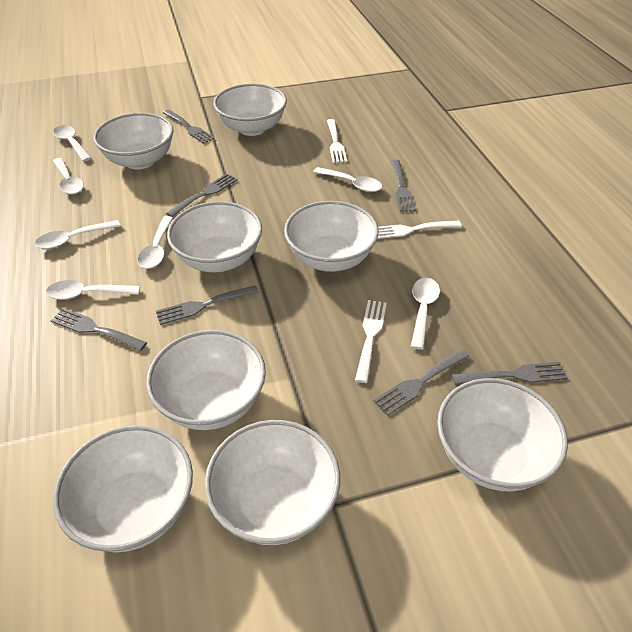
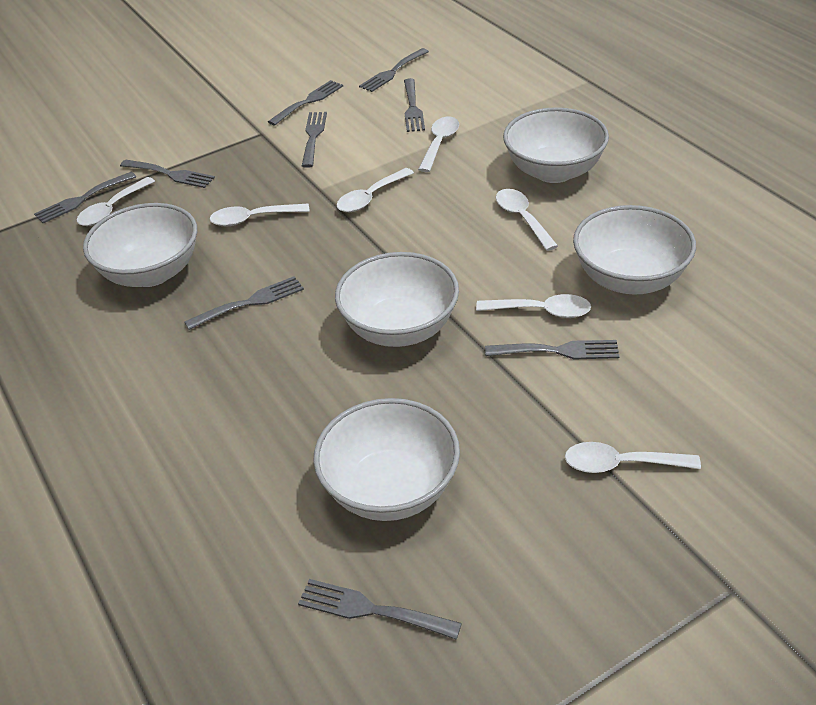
grey fork: [50,308,147,351] [156,285,259,325] [163,110,215,144] [166,173,237,217] [374,349,470,415] [391,160,416,212] [452,362,568,385] = 7 -> [34,172,136,223] [120,160,215,188] [184,276,304,330] [268,80,343,126] [298,579,462,640] [302,112,327,168] [359,48,429,92] [404,78,425,132] [485,340,620,359] = 9
white bowl: [53,425,193,552] [93,113,173,169] [146,330,266,430] [167,201,262,272] [205,420,340,545] [213,83,287,136] [284,201,379,272] [437,378,568,491] = 8 -> [83,203,197,287] [313,398,460,521] [335,252,459,347] [503,107,609,183] [573,205,696,295] = 5
white fork: [327,119,347,163] [355,300,387,383] [377,221,462,239] = 3 -> none = 0

